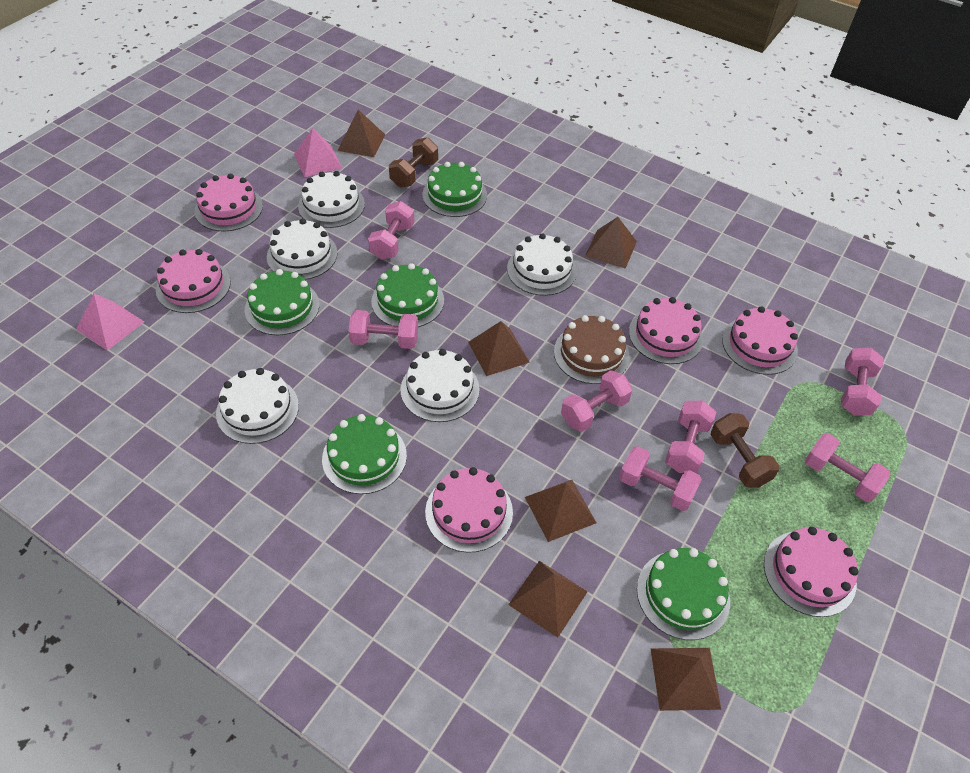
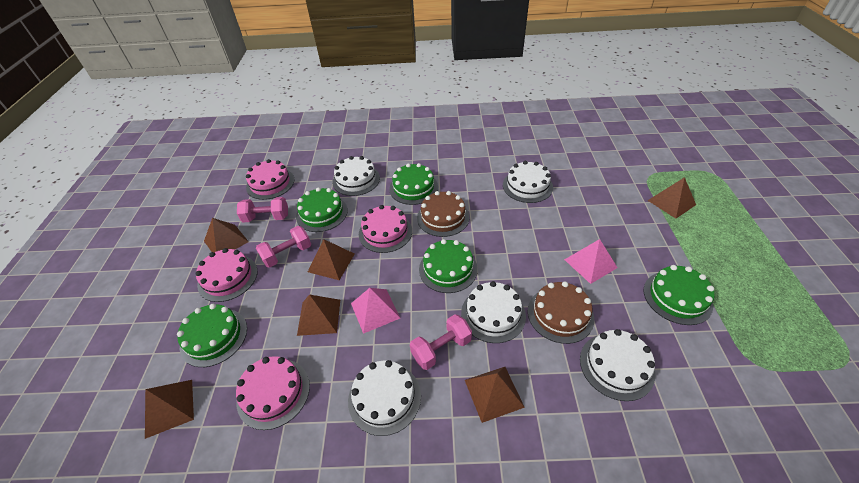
brown cake: [554,315,630,384] = 1 -> [417,191,470,237] [528,281,594,344] = 2
brown dumbbell: [389,137,438,187] [711,413,780,488] = 2 -> none = 0
pink cake: [156,249,231,313] [195,174,263,231] [425,467,513,553] [629,297,703,364] [722,306,798,375] [764,527,858,617] = 6 -> [196,248,258,302] [236,356,310,430] [246,159,294,200] [359,205,412,253] = 4
pink dumbbell: [349,310,418,349] [368,201,415,259] [561,370,633,432] [619,446,702,511] [665,401,716,473] [805,433,891,502] [841,347,884,416] = 7 -> [237,197,288,223] [256,226,311,268] [410,314,472,370] = 3

